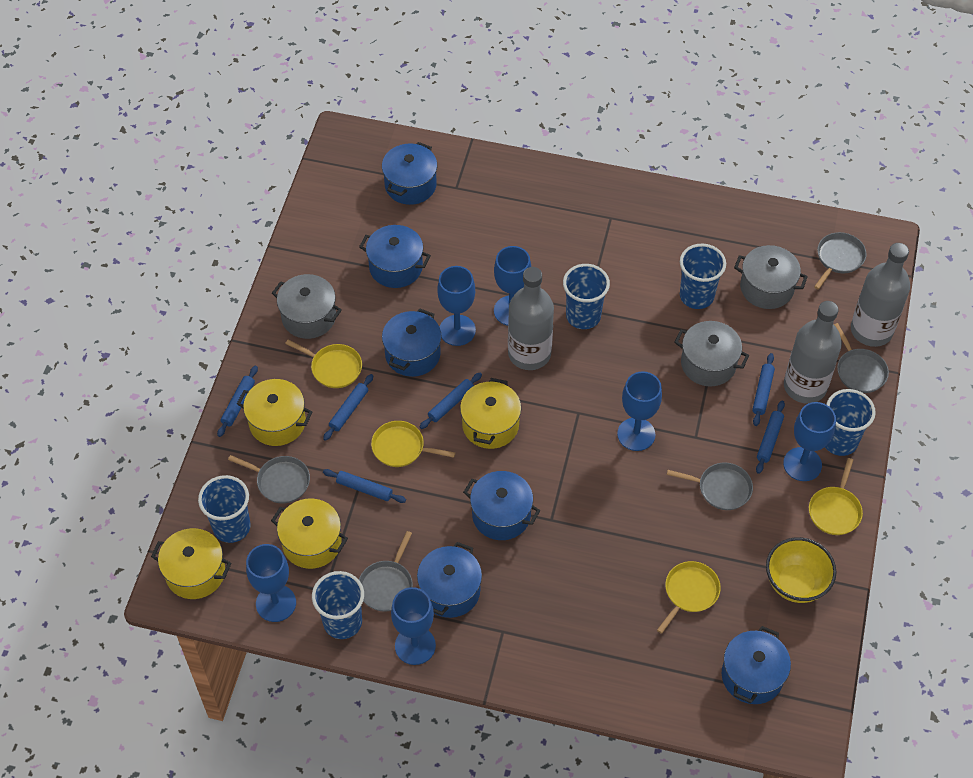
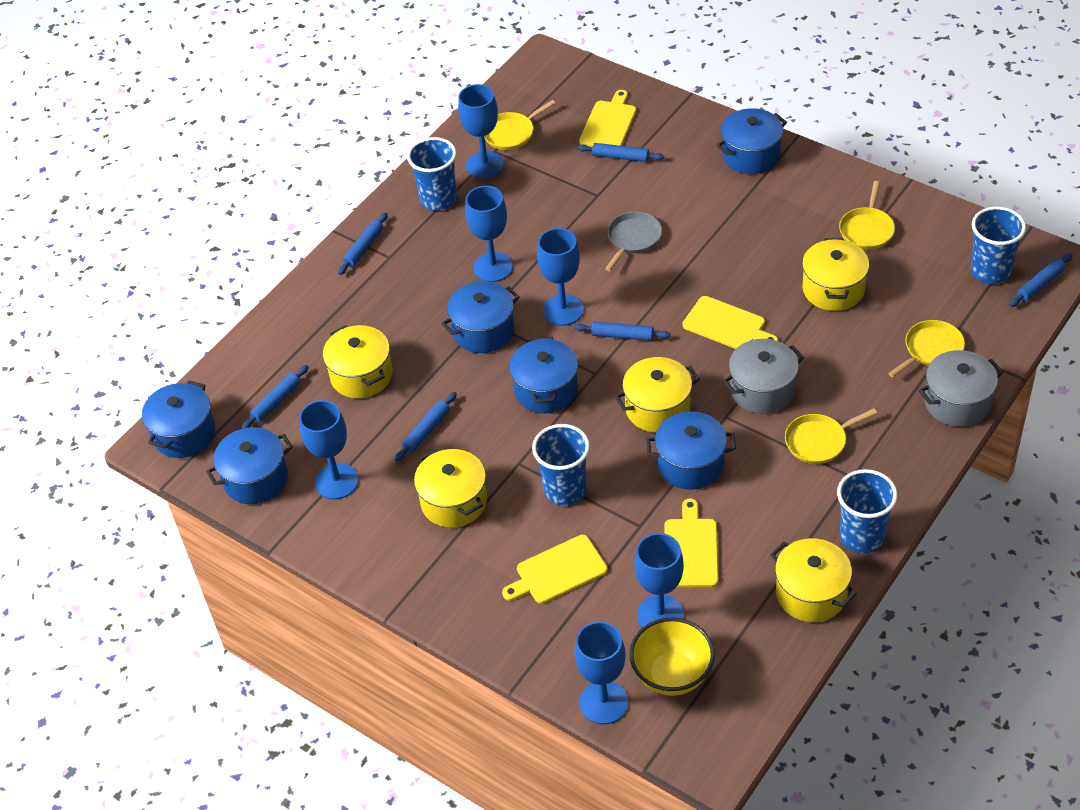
blue cup: [198,475,251,543] [312,571,364,639] [563,264,610,329] [680,244,726,309] [825,389,876,456] = 5 -> [407,137,457,211] [532,424,590,505] [837,469,898,553] [970,207,1026,284] = 4
grey bottle: [508,267,554,370] [784,301,842,404] [851,243,910,347] = 3 -> none = 0
grey pan: [228,455,310,504] [359,531,413,612] [667,463,753,510] [814,232,867,290] [834,323,889,393] = 5 -> [605,211,662,271] = 1
grey pot: [272,274,342,339] [674,321,749,386] [734,245,808,309] = 3 -> [722,339,804,414] [919,350,1003,427] = 2
yellow cutting board: none = 0 -> [502,535,608,604] [579,90,636,147] [664,499,718,587] [683,296,778,349] = 4
yellow pot: [151,528,231,599] [237,379,313,446] [271,499,348,569] [460,378,521,449] = 4 -> [323,325,392,399] [414,449,487,528] [615,357,700,433] [770,538,857,622] [802,238,869,311] = 5

